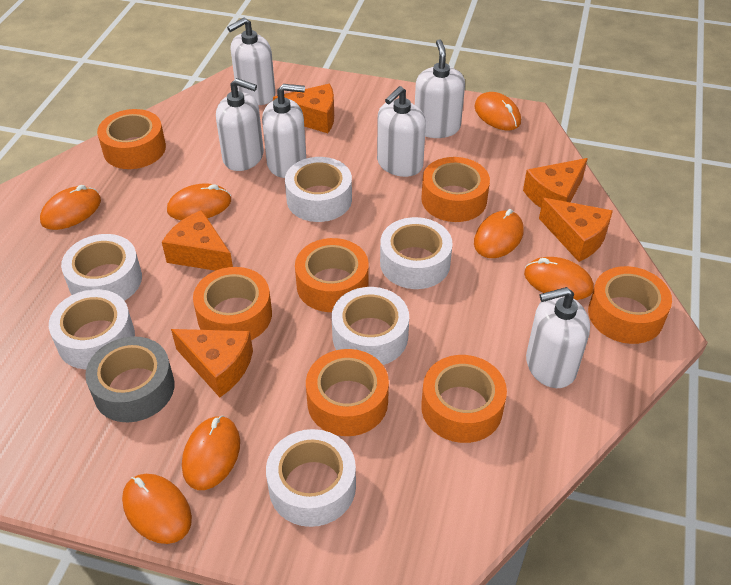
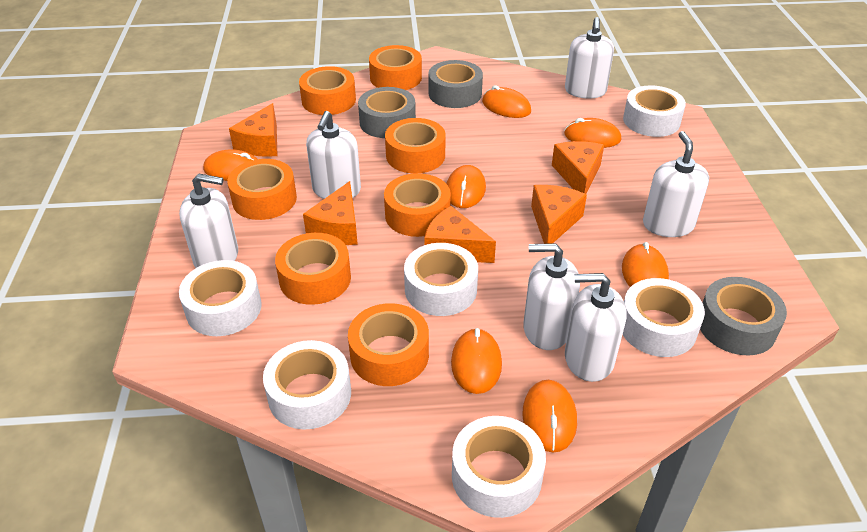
grey tape: [85,336,174,422] = 1 -> [358,87,416,138] [428,60,483,108] [700,277,787,356] = 3

